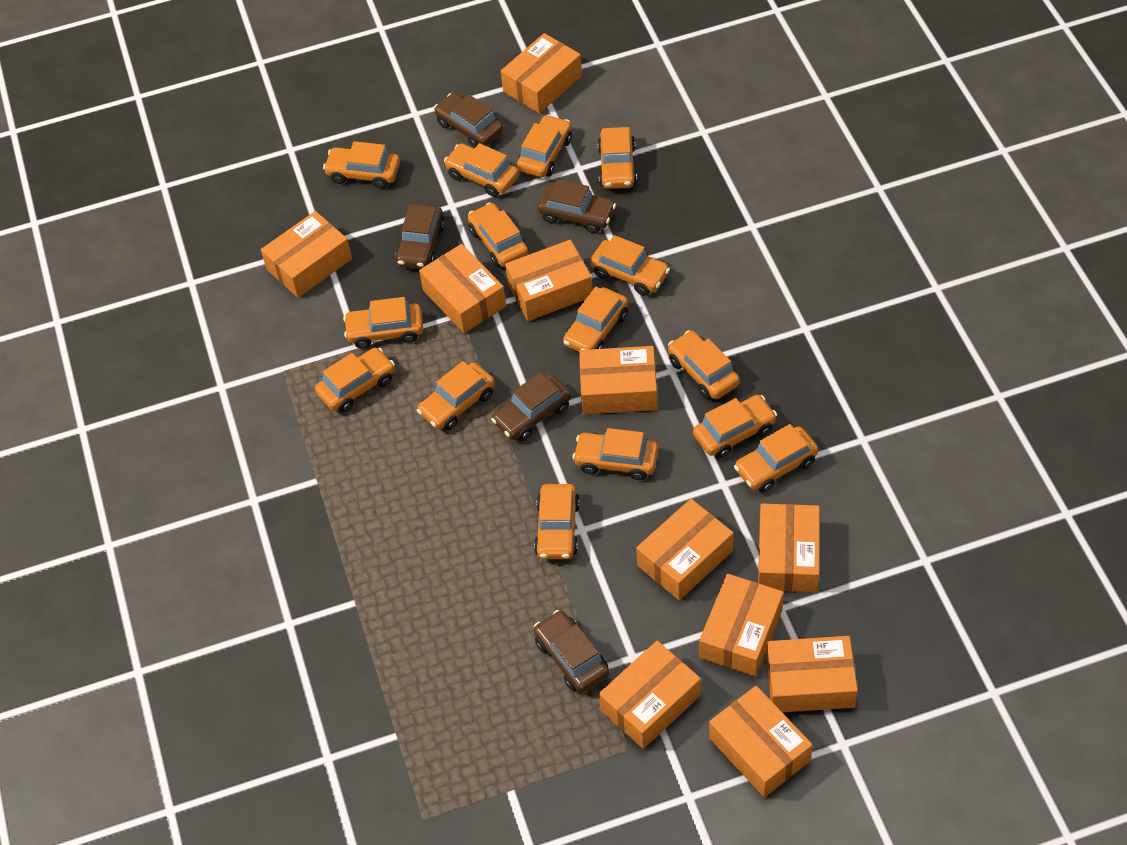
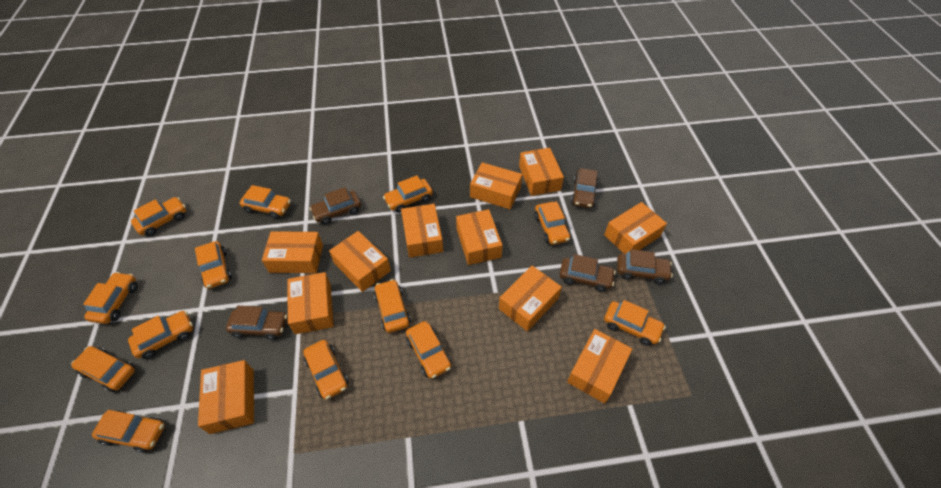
orange car: [315,347,395,413] [323,141,400,189] [343,297,423,349] [417,361,495,430] [444,143,519,197] [468,202,529,267] [517,114,572,177] [534,484,580,559] [563,287,628,352] [572,428,658,480] [590,235,670,295] [597,127,637,189] [668,330,740,400] [693,395,777,458] [734,424,818,492] = 15 -> [71,346,135,392] [83,272,138,324] [92,410,165,453] [128,311,193,359] [131,197,186,236] [195,241,232,289] [240,185,291,219] [303,340,349,400] [374,279,411,333] [383,175,433,213] [406,321,451,379] [534,201,570,245] [604,300,666,346] = 13

